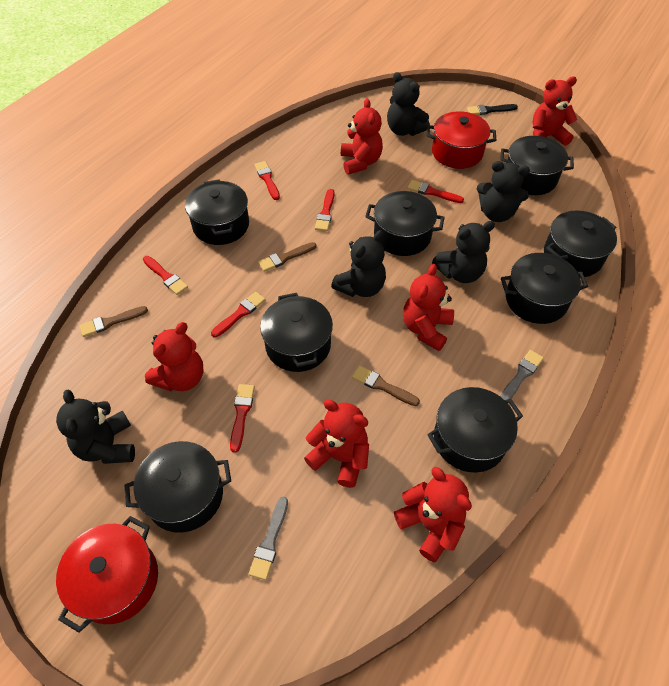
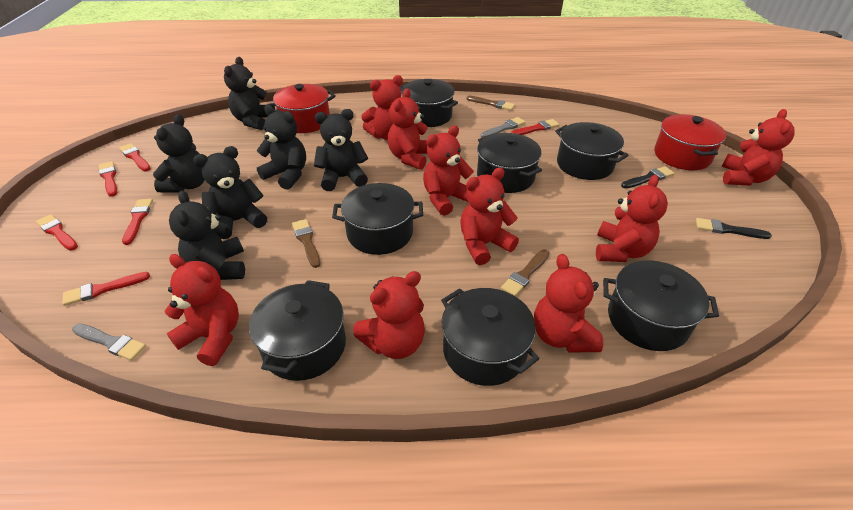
black brush: [467,104,518,115] = 1 -> [621,166,675,188] [696,218,772,239] = 2
black pot: [124,441,231,533] [185,179,249,245] [260,293,333,372] [365,191,445,256] [427,387,523,473] [500,136,574,195] [501,253,588,324] [544,210,617,277] = 8 -> [249,280,346,381] [332,183,423,255] [399,79,458,127] [441,288,539,386] [477,133,542,193] [555,122,629,180] [603,260,719,351] = 7
black teddy bear: [56,389,135,464] [331,230,386,297] [387,72,430,136] [432,221,495,283] [477,161,530,222] = 5 -> [153,114,205,193] [169,190,245,280] [193,146,267,239] [224,57,275,130] [256,105,306,190] [314,109,368,191] = 6
red teddy bear: [145,322,203,391] [304,399,369,488] [341,98,383,175] [394,467,472,562] [403,264,454,351] [532,76,577,146] = 6 -> [165,254,239,366] [353,271,425,359] [361,75,403,140] [388,88,428,170] [423,125,474,216] [460,168,519,265] [534,254,603,352] [596,175,668,262] [722,109,795,186] = 9

